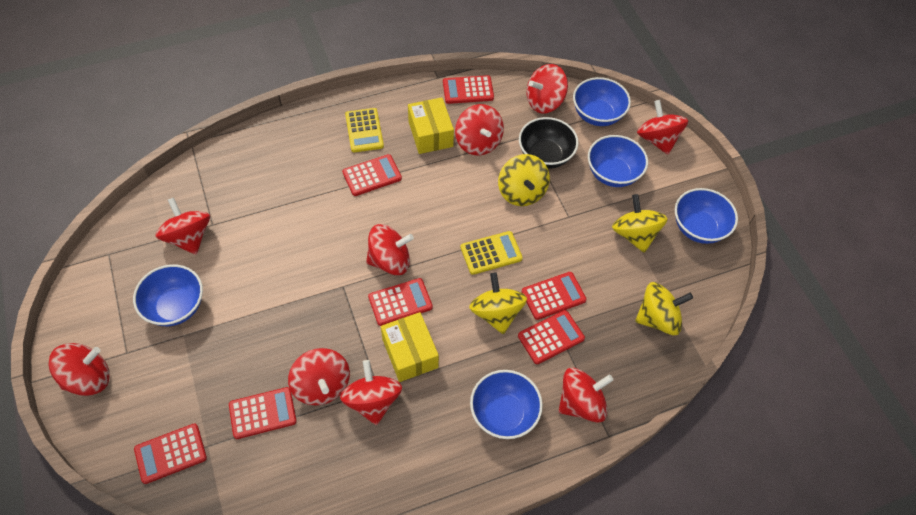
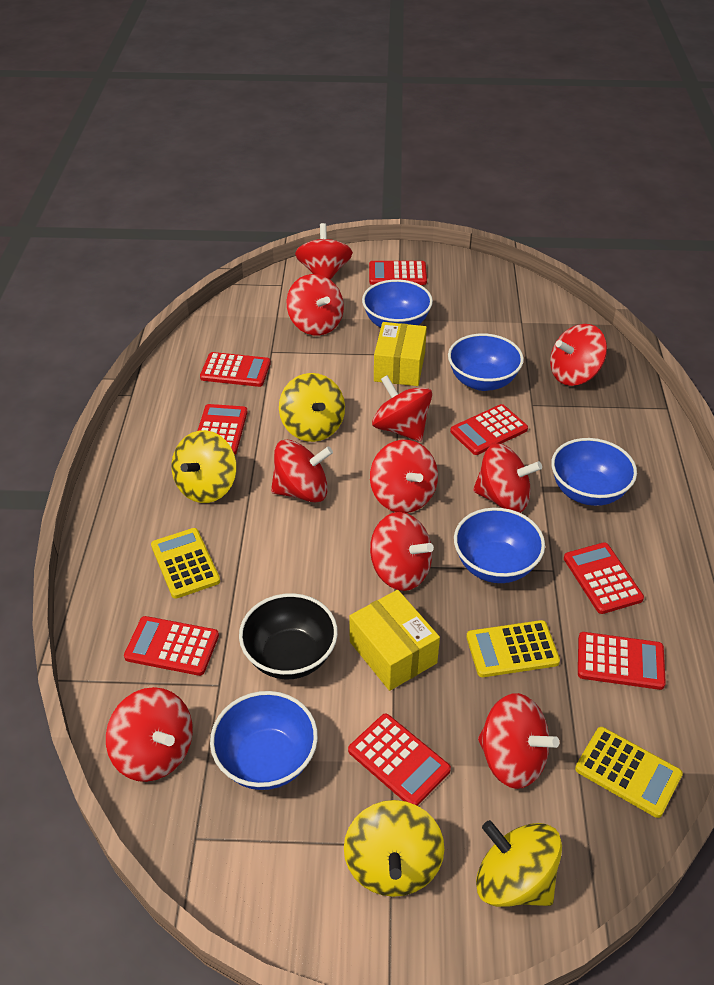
red calculator: [134,423,207,484] [229,387,297,439] [342,154,402,196] [368,278,433,326] [443,75,494,104] [518,310,585,364] [522,272,586,320] = 7 -> [124,616,219,676] [197,404,248,454] [200,352,271,387] [348,714,451,806] [369,261,427,285] [450,404,528,455] [564,542,644,614] [578,632,666,690] = 8
red spinning top: [48,343,109,396] [156,198,210,255] [288,348,350,406] [340,360,402,425] [366,224,414,275] [455,104,504,156] [526,64,568,113] [559,368,613,423] [637,100,688,155] = 9 -> [106,687,193,782] [271,440,333,502] [287,274,344,336] [295,223,353,280] [370,440,438,513] [370,512,434,591] [372,375,432,442] [473,443,542,513] [478,693,559,789] [550,324,607,386] = 10
yellow calculator: [345,108,384,152] [461,231,523,275] = 2 -> [151,528,220,599] [466,620,560,677] [575,727,683,818] = 3

